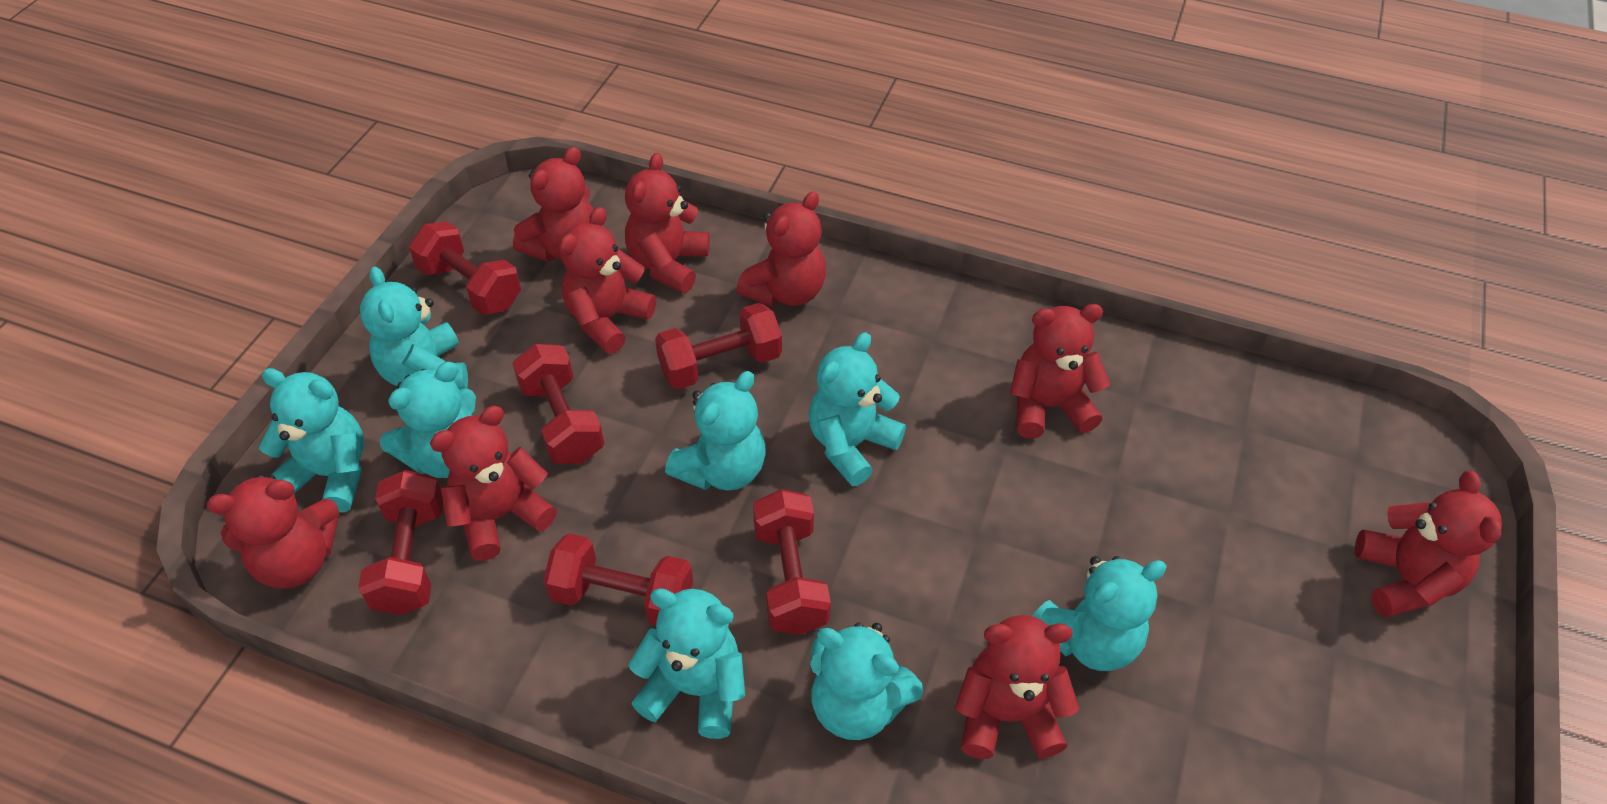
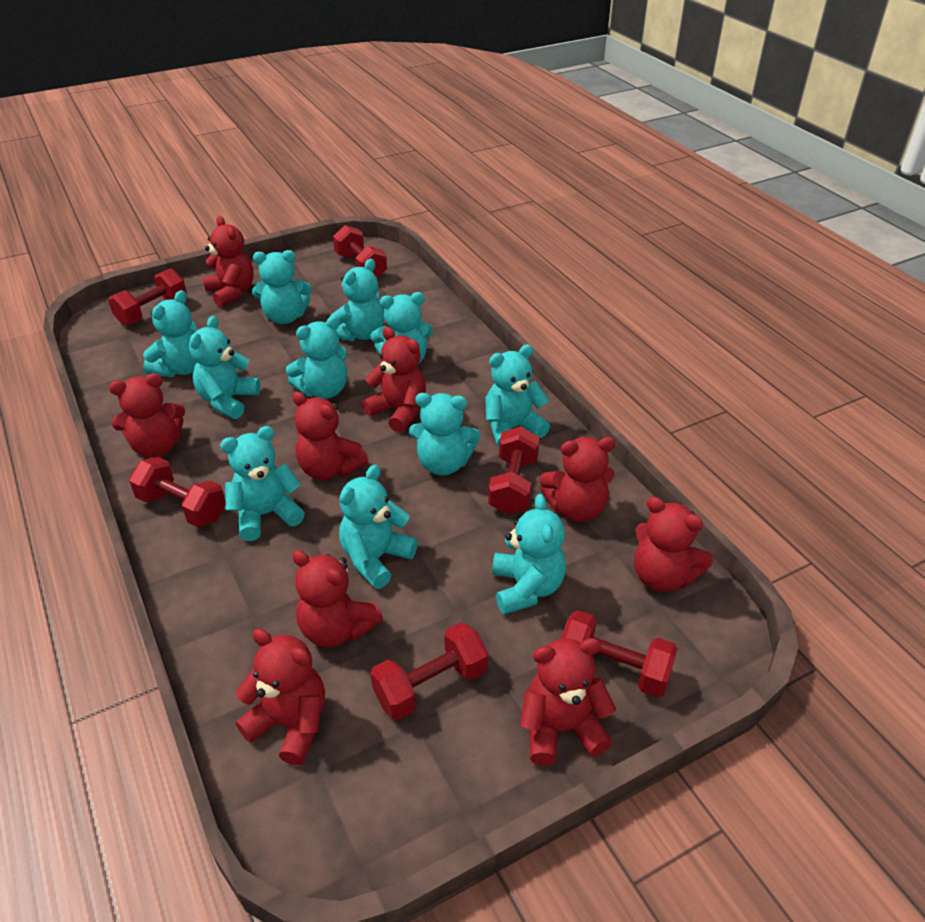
turquoise teddy bear: [259,368,364,512] [360,266,468,390] [380,362,476,478] [628,589,745,739] [665,371,766,491] [809,332,906,486] [810,622,924,740] [1033,556,1167,671] = 8 -> [143,290,197,377] [189,316,260,419] [220,426,305,541] [252,250,312,324] [286,316,347,399] [330,259,384,341] [339,465,418,589] [370,292,433,363] [409,393,481,475] [485,344,550,448] [492,494,566,614] = 11

